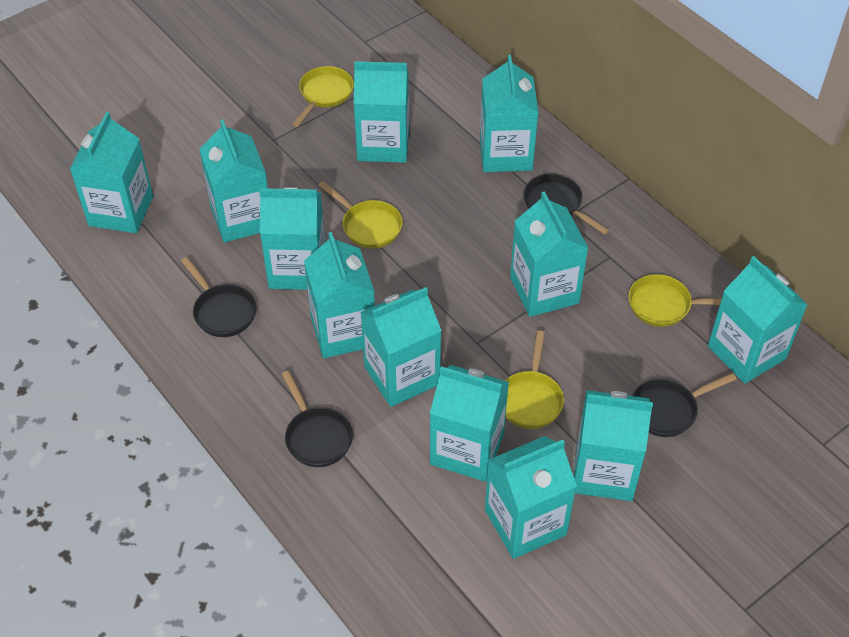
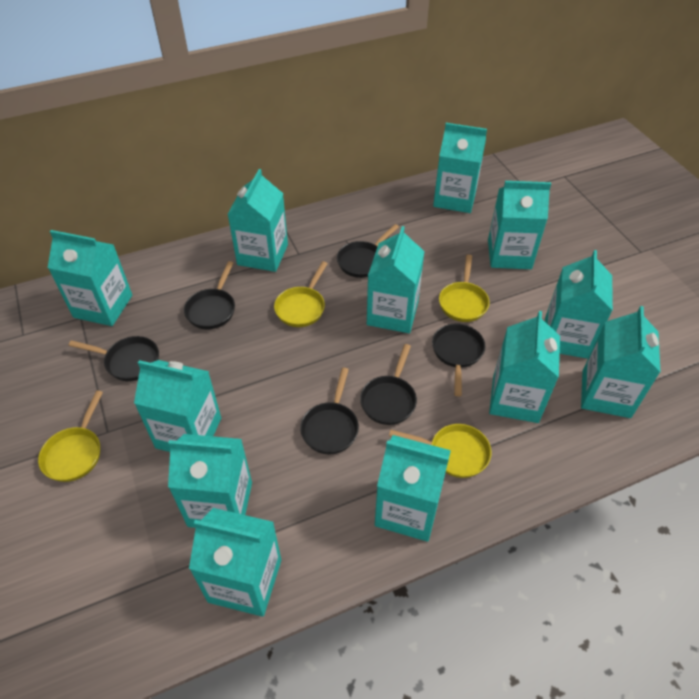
black pan: [181,257,256,337] [281,371,353,467] [524,174,610,235] [632,373,736,437] = 4 -> [68,336,159,381] [184,261,235,329] [300,367,359,454] [337,224,399,278] [360,344,417,425] [432,324,485,397] = 6

